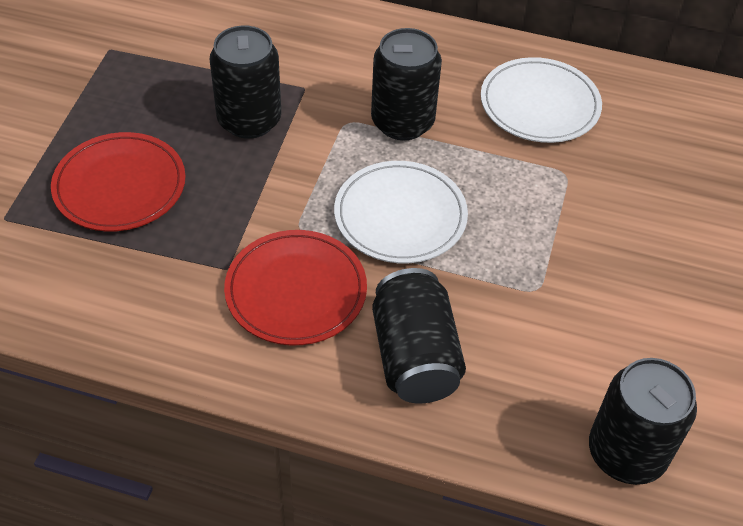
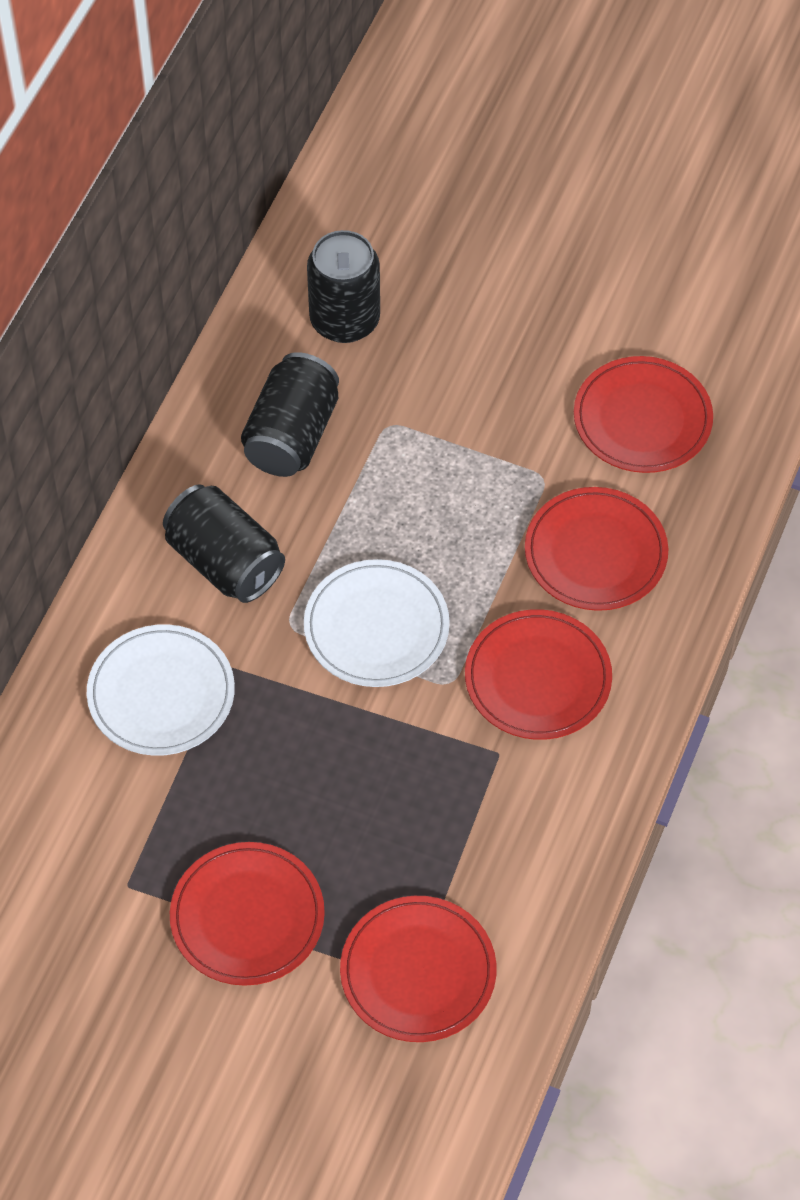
black can: [209,26,281,139] [371,28,442,140] [372,268,466,403] [589,358,697,485] = 4 -> [163,484,285,603] [241,352,339,477] [307,230,380,343] = 3
red plate: [51,132,186,232] [224,230,367,346] = 2 -> [170,842,325,986] [340,896,497,1042] [465,609,612,740] [525,487,668,611] [574,356,713,473] = 5

